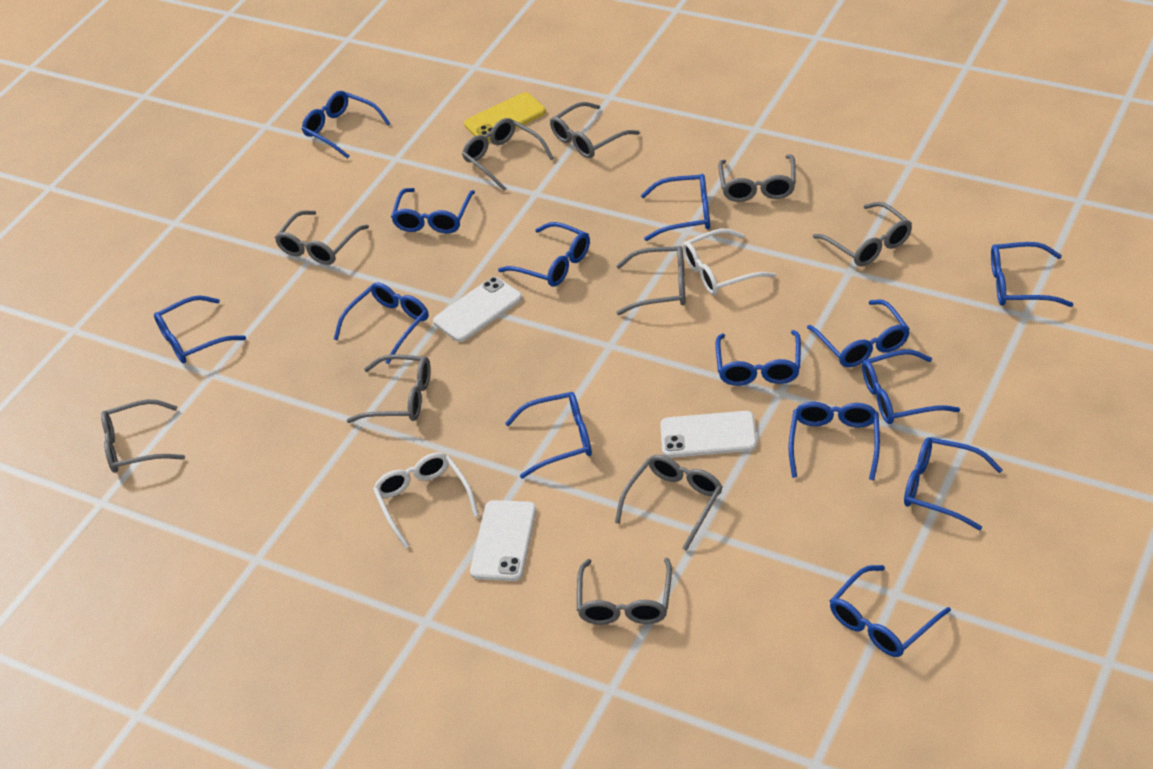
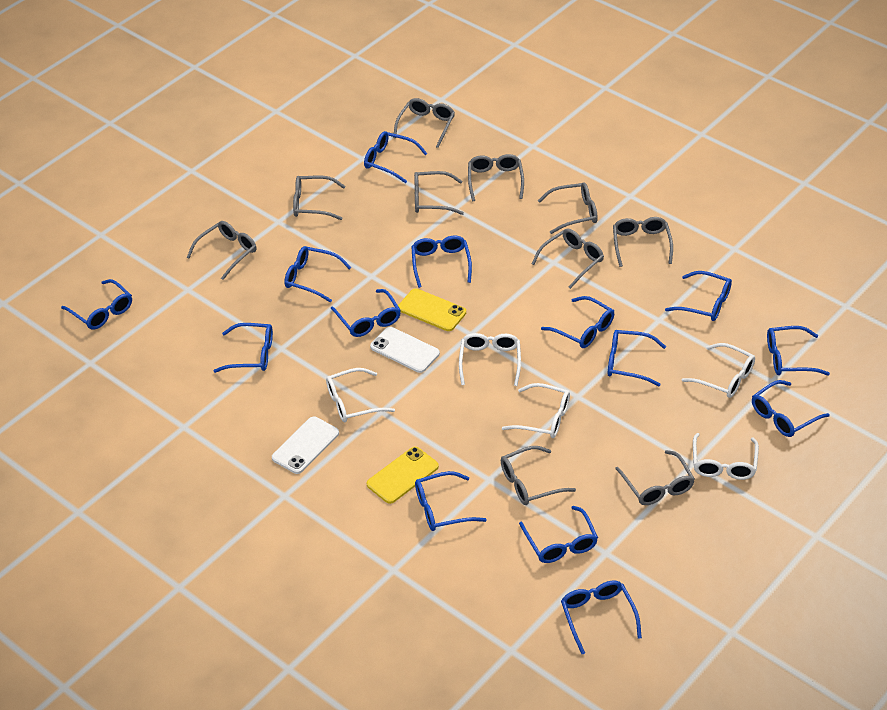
white glasses: [373,452,479,549] [683,229,776,295] = 2 -> [326,368,395,423] [459,333,521,386] [502,383,570,438] [682,343,755,398] [693,433,759,480] = 5
white phone: [433,277,522,342] [470,500,536,581] [660,411,757,458] = 3 -> [272,417,339,474] [370,327,440,373] = 2
yellow phone: [464,92,546,141] = 1 -> [367,447,439,504] [398,289,466,331] = 2

